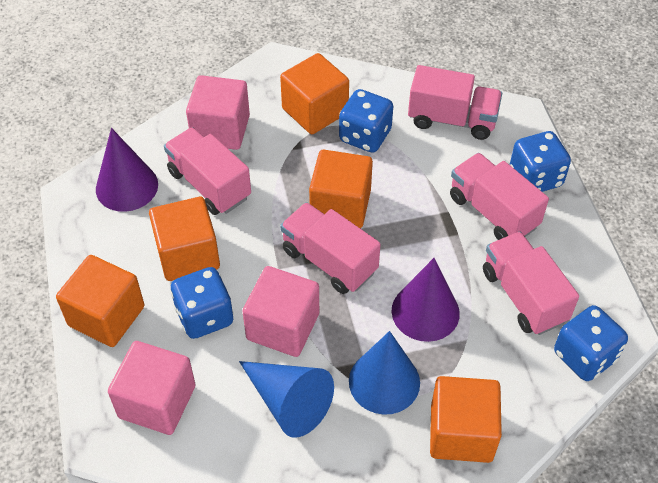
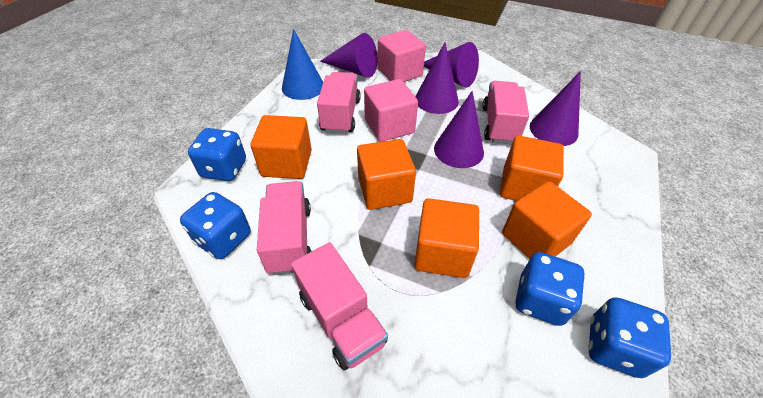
blue cone: [239,361,334,438] [349,331,420,415] = 2 -> [282,29,323,100] = 1
pink cube: [108,341,196,435] [186,75,250,150] [242,266,319,357] = 3 -> [364,79,418,142] [378,30,426,82] = 2
pink truck: [164,127,251,215] [280,202,381,294] [408,65,502,140] [450,153,549,240] [483,232,579,335] = 5 -> [257,181,312,275] [291,242,388,371] [317,72,361,134] [483,81,529,144] = 4
purple cone: [96,128,158,212] [392,258,460,342] = 2 -> [320,33,377,78] [415,42,459,114] [424,42,479,88] [434,91,484,168] [530,71,581,146] = 5

